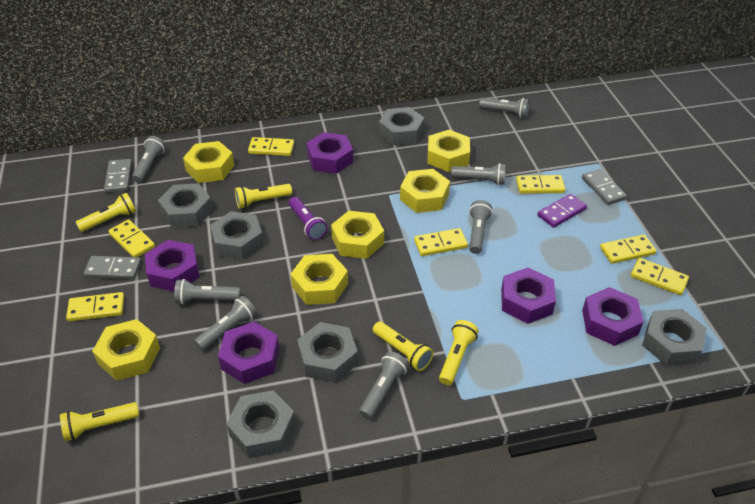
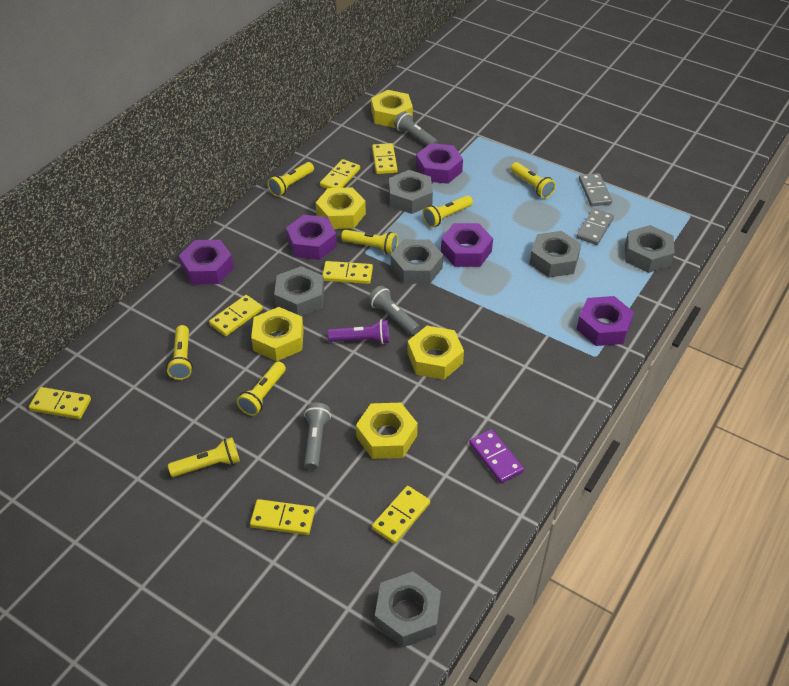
grey domino: [84,256,141,279] [104,159,132,193] [582,169,627,205] = 3 -> [576,208,614,245] [579,173,612,206] = 2
grey flashlight: [132,136,166,183] [174,279,240,305] [194,296,257,350] [359,352,409,419] [451,163,506,185] [469,200,492,254] [479,98,529,118] = 7 -> [304,402,331,470] [368,286,420,335] [394,111,438,146] = 3
yellow flashlight: [60,402,139,441] [76,193,136,232] [235,184,292,209] [373,321,433,371] [439,320,479,385] = 5 -> [166,325,193,380] [168,437,240,477] [237,361,286,416] [267,162,314,197] [341,230,398,254] [422,195,473,228] [511,162,556,198] = 7
yellow nut: [92,319,160,381] [183,141,235,183] [290,254,348,305] [331,211,384,259] [400,169,450,213] [427,130,470,172] = 6 -> [251,307,304,361] [316,187,366,229] [356,403,418,459] [371,90,413,128] [407,326,464,380] = 5

